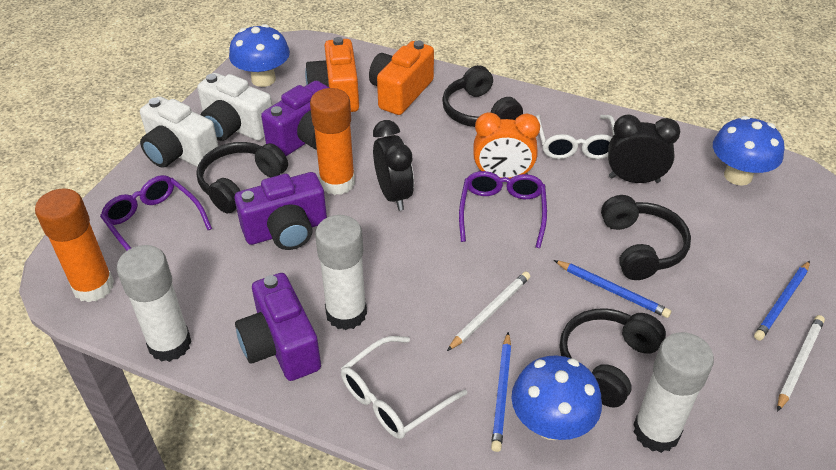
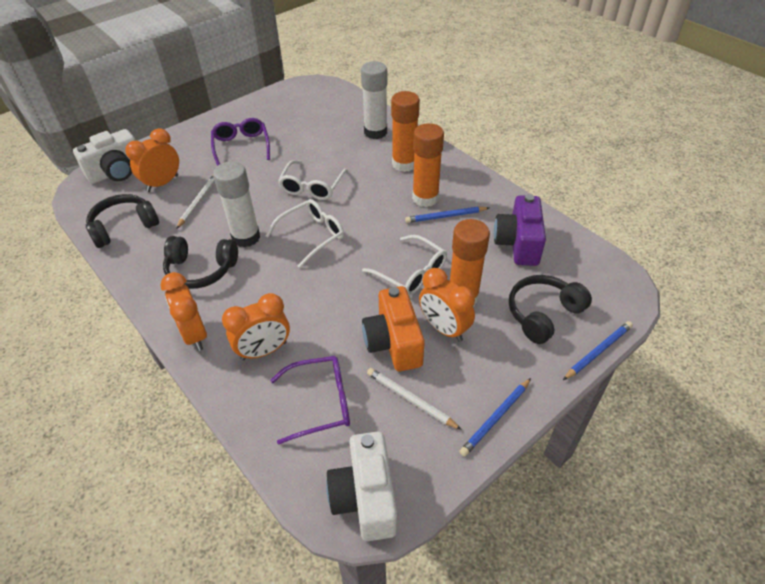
black clock: [373,120,414,211] [608,114,680,183] = 2 -> none = 0
black headphones: [196,142,288,214] [442,65,523,127] [560,308,666,408] [601,195,691,280] = 4 -> [86,194,159,248] [163,236,238,289] [509,275,592,344] = 3
blue mushroom: [229,24,290,87] [512,356,602,440] [713,116,784,186] = 3 -> none = 0
orange camera: [305,37,359,112] [369,41,434,115] = 2 -> [362,286,425,371] = 1
orange clock: [474,112,540,179] = 1 -> [125,128,179,192] [161,272,207,351] [222,293,290,360] [419,268,475,342] = 4
orange glue stick: [35,188,114,302] [310,88,355,195] = 2 -> [391,91,420,172] [412,123,444,207] [450,219,490,306] = 3
purple camera: [234,172,327,250] [235,273,321,381] [261,81,330,156] = 3 -> [494,194,546,266] = 1
white glasses: [341,336,467,439] [536,115,615,159] = 2 -> [266,199,344,268] [278,160,348,200] [362,235,447,295] = 3
white glue stick: [117,245,192,362] [315,215,367,330] [633,332,714,453] = 3 -> [213,161,260,248] [361,61,387,139] = 2

